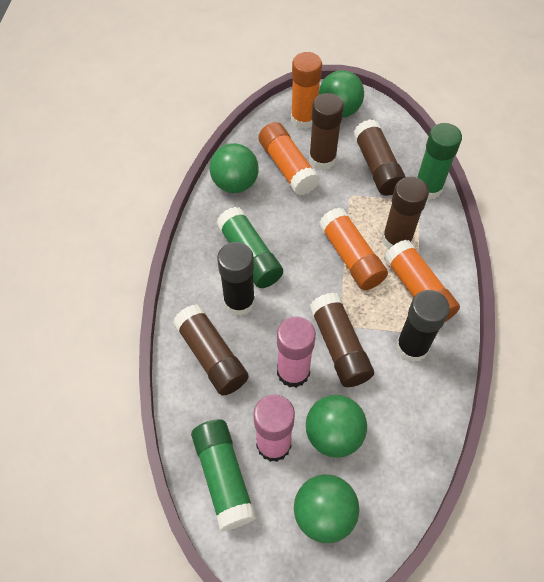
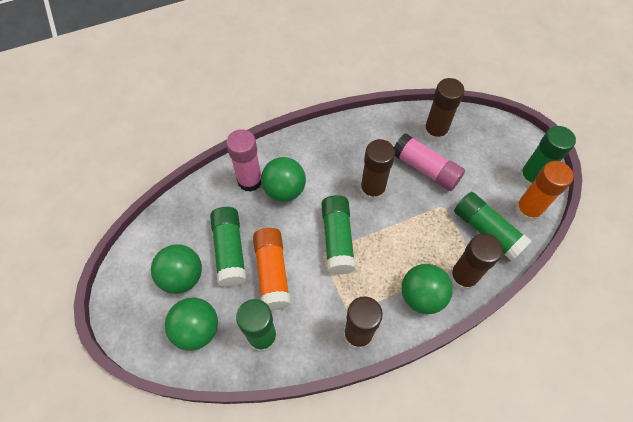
black glue stick: [217,242,255,316] [396,290,450,363] = 2 -> none = 0
brown glue stick: [173,304,249,396] [309,93,344,170] [310,293,374,387] [353,119,406,196] [382,177,429,250] = 5 -> [344,296,383,349] [360,139,395,201] [423,78,465,142] [450,234,503,291] = 4
green glue stick: [191,420,256,531] [216,207,283,288] [417,123,462,200] = 3 -> [210,207,247,287] [236,299,277,352] [321,195,356,275] [454,192,532,261] [519,126,576,187] = 5
orange glue stick: [259,122,320,195] [291,52,322,129] [319,207,388,290] [384,240,460,322] = 4 -> [253,228,291,311] [515,161,574,222] = 2

